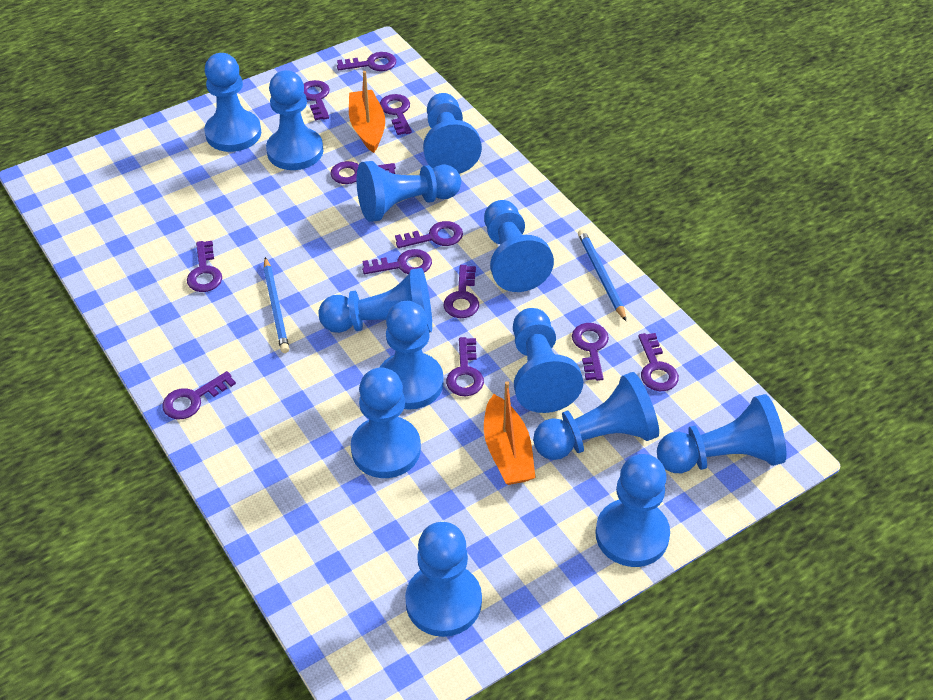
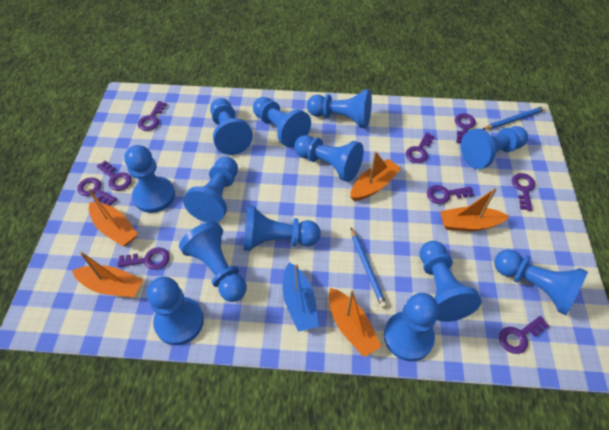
blue boat: none = 0 -> [283,262,319,332] = 1
orange boat: [349,71,385,153] [484,381,536,485] = 2 -> [72,252,143,298] [88,189,138,246] [329,288,382,357] [350,151,401,201] [440,188,510,231] = 5
purple key: [162,371,236,419] [187,241,222,292] [304,80,330,120] [330,161,396,184] [337,52,396,71] [362,249,432,274] [380,94,412,135] [395,221,463,248] [444,265,479,318] [446,337,484,396] [572,323,609,381] [638,333,679,391] = 12 -> [77,177,117,206] [97,161,132,191] [117,247,170,270] [138,101,167,131] [406,132,435,163] [427,185,474,204] [455,113,476,143] [499,316,549,354] [512,173,535,211] = 9

